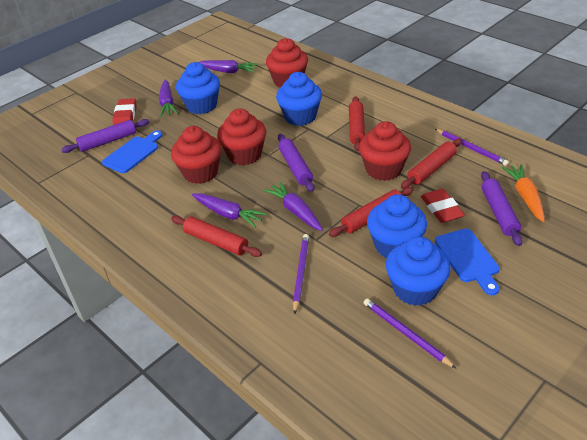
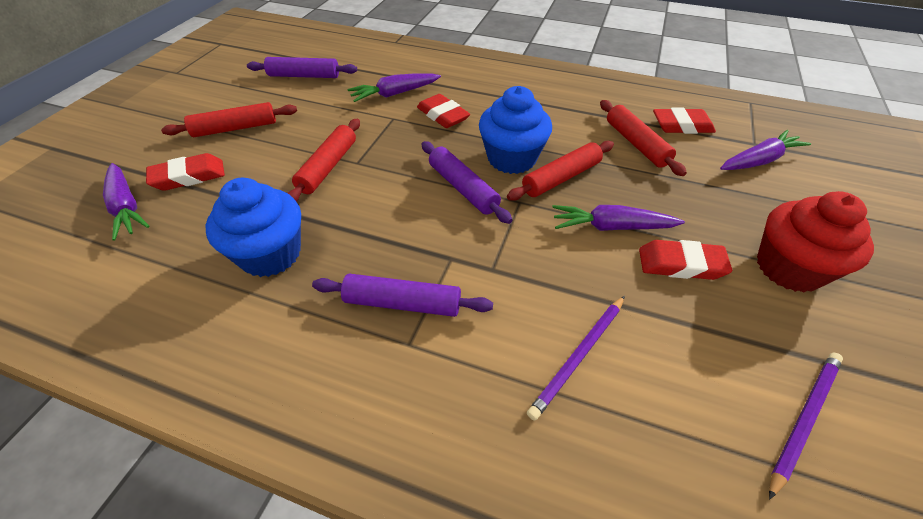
blue cupcake: [176,62,220,114] [276,72,322,126] [367,194,427,258] [386,237,451,306] = 4 -> [206,178,301,277] [479,86,552,174] = 2
blue cutting board: [102,131,162,173] [435,229,500,295] = 2 -> none = 0
orange carrot: [502,164,545,222] = 1 -> none = 0
purple pencil: [293,234,309,314] [364,298,457,369] [435,129,509,166] = 3 -> [527,296,625,421] [769,353,843,499] = 2
red cupcake: [171,126,222,184] [217,108,266,165] [266,38,308,87] [359,121,411,181] = 4 -> [757,191,874,293] = 1
red eraser: [112,98,137,125] [421,189,465,223] = 2 -> [146,153,225,191] [417,94,470,128] [639,240,732,280] [653,108,716,134] = 4

